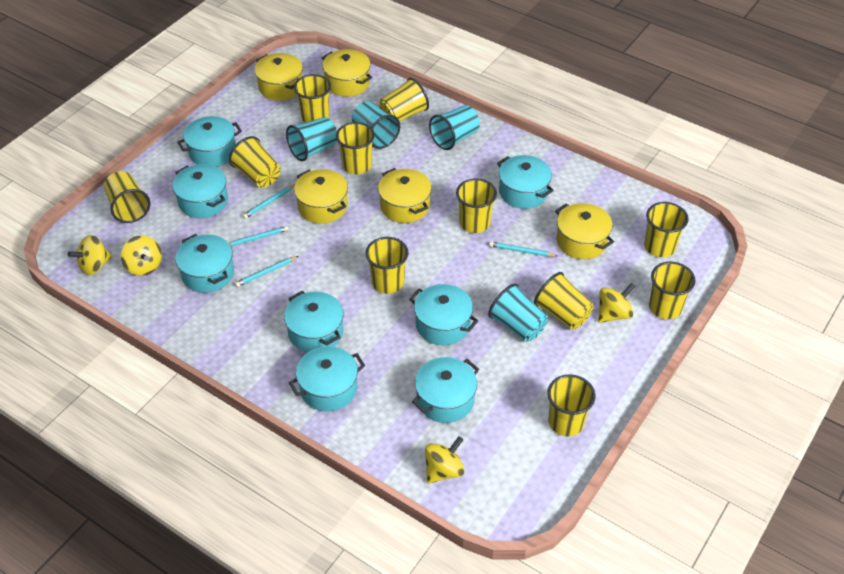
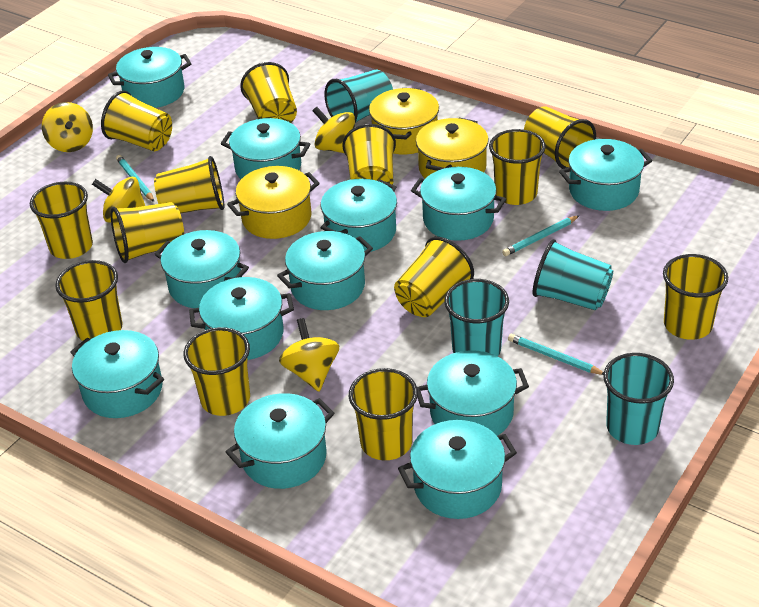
turquoise pencil: [229,226,289,247] [235,256,298,287] [242,184,295,219] [489,242,558,257] = 4 -> [116,155,154,202] [502,215,580,256] [508,334,604,375] = 3
turquoise pot: [173,164,228,218] [175,234,234,293] [177,116,242,167] [284,291,344,353] [289,346,365,411] [409,284,478,345] [412,357,479,423] [497,155,554,209] = 8 -> [70,330,164,418] [108,47,192,108] [155,230,249,308] [189,277,294,360] [221,118,310,179] [225,393,334,489] [277,231,373,310] [321,179,397,252] [398,420,517,519] [411,167,506,241] [417,350,529,436] [559,139,652,211] = 12
yellow cup: [104,171,150,223] [229,136,281,188] [294,74,331,123] [336,122,375,175] [365,237,408,294] [379,78,429,122] [456,178,497,233] [534,272,593,330] [547,374,596,437] [644,202,689,257] [649,262,696,319] = 11 -> [30,182,93,259] [55,260,123,341] [101,90,172,151] [111,202,184,263] [154,156,224,213] [184,327,250,416] [240,62,297,123] [342,124,396,185] [349,368,418,460] [394,237,474,317] [489,129,546,205] [524,106,596,169] [663,254,728,340] = 13
yellow pot: [254,53,303,101] [294,169,348,224] [322,49,372,97] [378,168,432,223] [555,203,614,259] = 5 -> [227,166,320,239] [369,88,439,154] [416,118,489,179] = 3

